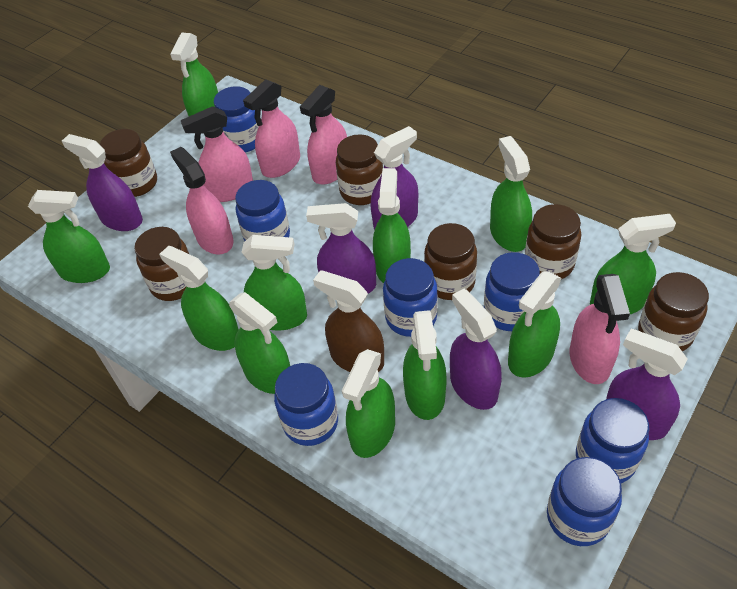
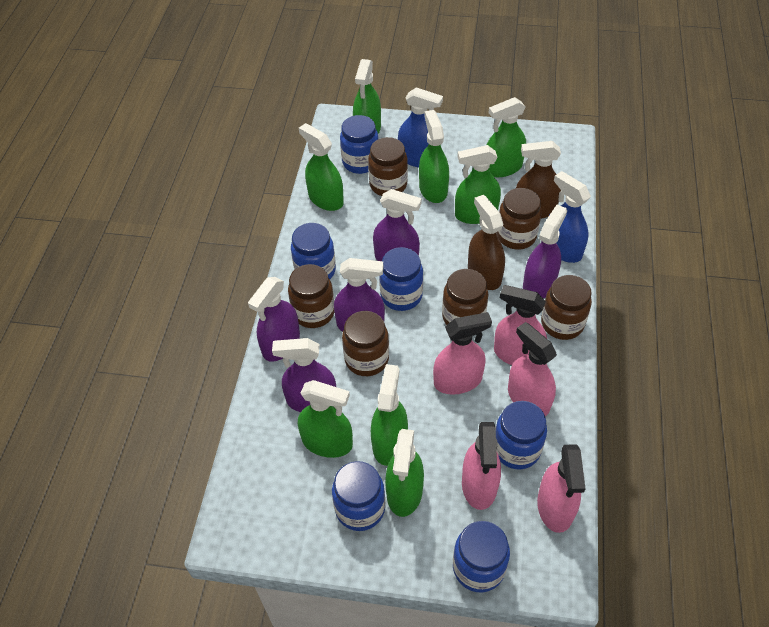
blue jar: [214,86,259,153] [235,180,290,241] [274,363,338,446] [383,258,438,337] [484,252,540,331] [547,457,622,546] [576,398,649,483] = 7 -> [291,223,336,279] [332,461,385,531] [340,115,378,174] [379,247,423,311] [453,521,510,592] [496,401,547,469] = 6
blue spray bottle: none = 0 -> [398,88,443,168] [550,171,591,263] = 2
brown spray bottle: [313,270,384,372] = 1 -> [468,195,505,290] [516,141,561,219] = 2
green spray bottle: [28,190,110,283] [159,246,239,351] [170,33,218,116] [229,292,290,394] [242,235,307,331] [342,349,395,458] [373,168,411,283] [403,310,447,420] [490,136,532,252] [508,271,561,378] [590,214,676,314] = 11 -> [298,380,353,458] [299,123,344,211] [353,59,381,134] [371,364,408,466] [385,429,424,517] [419,110,449,203] [455,145,501,224] [487,97,526,177] = 8

